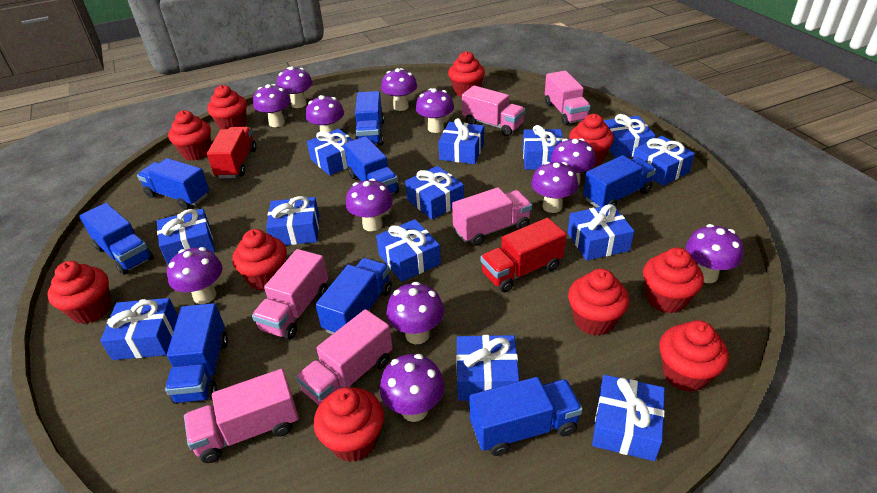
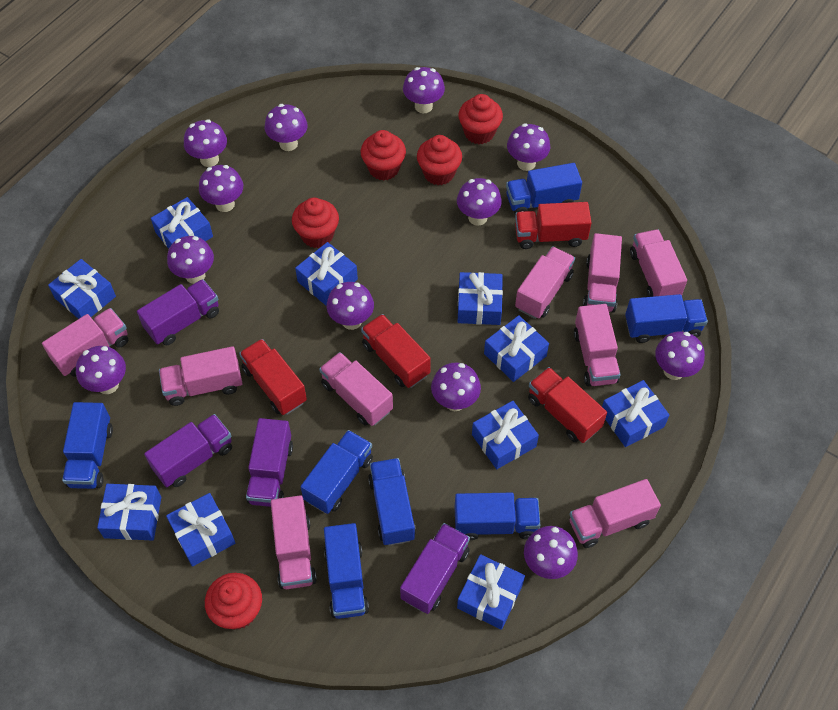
blue gift: [100,298,178,360] [157,208,215,265] [266,196,319,245] [307,129,353,176] [376,219,441,282] [405,166,464,219] [438,118,484,164] [456,335,519,401] [523,125,564,170] [568,204,634,261] [592,375,665,461] [604,114,655,158] [633,136,695,186] = 13 -> [48,259,116,319] [97,484,161,541] [151,197,213,249] [166,493,235,567] [295,242,358,305] [457,554,525,630] [458,272,503,325] [472,401,539,469] [484,315,549,382] [602,380,669,447] = 10
blue truck: [80,203,154,275] [137,158,209,209] [165,303,228,404] [316,258,392,334] [344,136,399,194] [355,91,384,146] [469,377,583,456] [583,155,656,208] = 8 -> [62,402,113,489] [300,430,373,514] [324,523,369,619] [368,458,416,546] [454,493,540,540] [506,163,582,214] [625,294,708,343] = 7
pink truck: [184,369,299,463] [252,249,328,340] [296,309,393,405] [452,187,532,246] [462,85,525,136] [545,70,591,125] = 6 -> [42,308,128,377] [159,346,243,406] [271,495,317,589] [319,352,393,426] [515,246,575,319] [569,479,661,548] [574,304,621,387] [583,233,622,313] [630,229,687,297] = 9
purple truck: none = 0 -> [137,279,219,345] [144,414,232,487] [246,418,293,507] [400,523,470,614] = 4
red cupcake: [48,261,111,324] [168,110,211,161] [207,85,247,130] [232,229,287,291] [314,387,384,462] [448,51,485,97] [568,269,629,336] [569,114,614,167] [643,247,704,314] [659,320,729,392] = 10 -> [205,573,262,630] [292,198,339,248] [361,130,406,181] [417,135,462,185] [458,94,503,144] = 5
red truck: [207,127,256,178] [480,218,566,292] = 2 -> [239,339,307,415] [361,314,431,388] [515,202,592,249] [528,367,607,443] = 4

